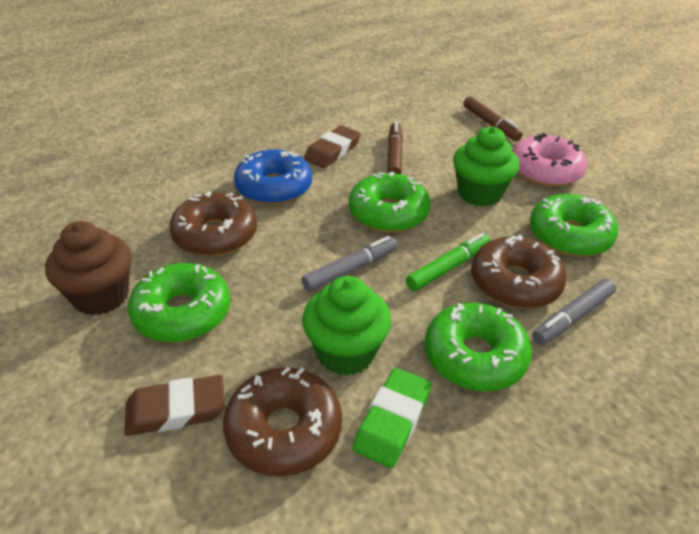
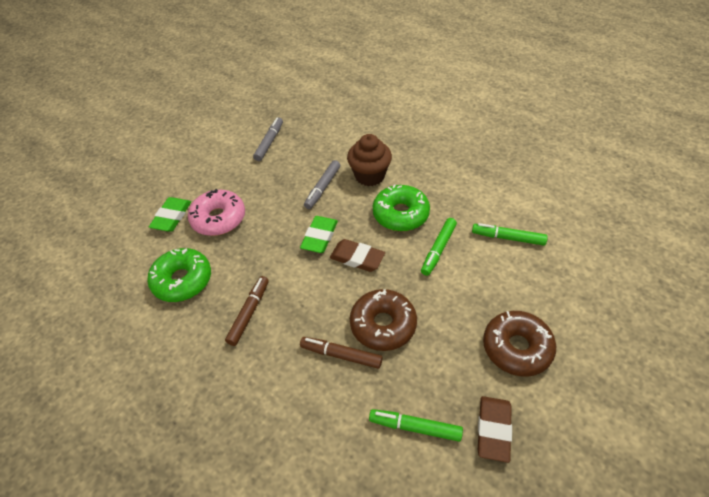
blue donut: [234,150,312,205] = 1 -> none = 0
brown donut: [169,191,257,257] [223,367,342,476] [471,235,567,309] = 3 -> [350,289,417,351] [483,311,556,377] = 2
green cupcake: [302,276,391,375] [453,127,519,207] = 2 -> none = 0
green donut: [128,263,230,343] [349,171,431,233] [425,303,532,391] [530,194,618,257] = 4 -> [147,248,211,302] [373,184,430,231] = 2
green eraser: [353,368,432,468] = 1 -> [149,197,191,232] [300,216,338,253] = 2
green marker: [406,233,491,291] = 1 -> [369,409,463,442] [421,218,457,276] [472,223,548,246] = 3

